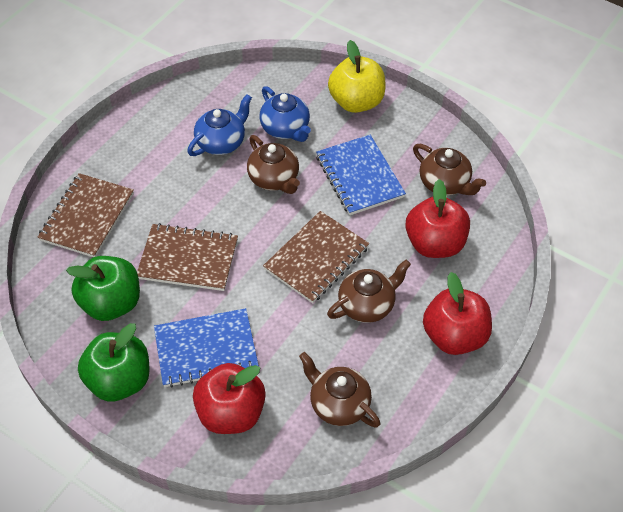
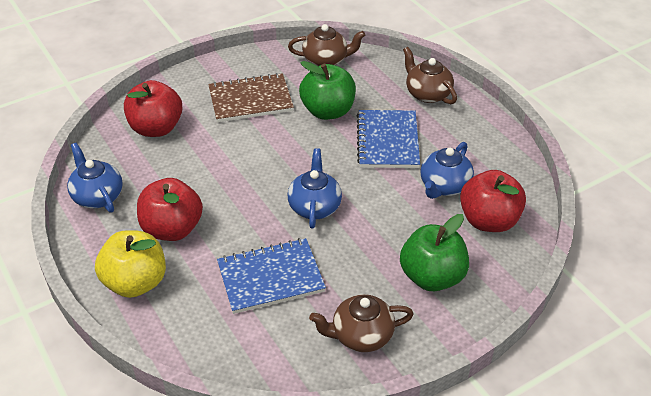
blue teapot: [187,94,252,156] [260,86,311,142] = 2 -> [67,143,123,213] [288,148,342,229] [420,142,474,199] = 3
brown notebook: [38,173,134,257] [137,223,238,291] [263,211,369,303] = 3 -> [208,73,294,122] = 1
brown teapot: [247,135,300,194] [299,352,380,428] [327,260,411,323] [413,144,486,195] = 4 -> [288,24,365,66] [309,294,414,352] [403,47,457,104] = 3

